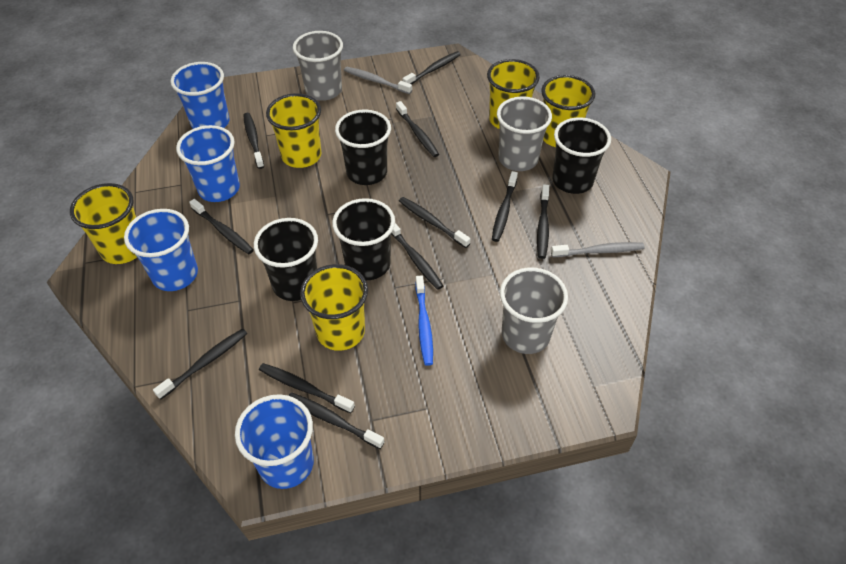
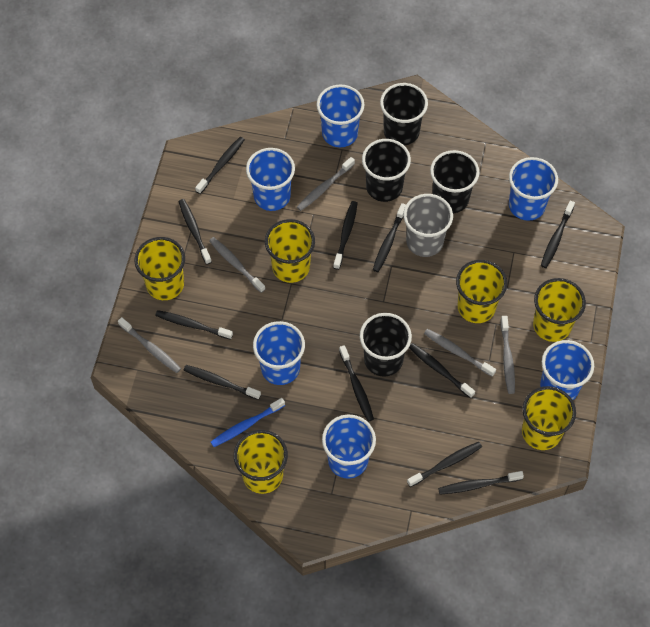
blue cup: [124,209,198,291] [171,62,230,129] [176,125,240,202] [235,394,314,489] = 4 -> [246,148,295,211] [253,321,305,385] [316,84,365,147] [322,415,376,479] [509,157,558,221] [540,340,594,400] = 6
grey cup: [293,31,343,101] [497,96,552,171] [500,267,568,354] = 3 -> [403,194,453,257] = 1
grey toothbrush: [344,67,412,94] [551,242,645,257] = 2 -> [118,317,181,373] [209,237,265,293] [297,157,355,211] [424,329,496,377] [500,316,515,394] = 5
yellow cup: [70,183,137,264] [266,93,321,168] [300,264,368,351] [487,59,540,129] [541,75,595,147] = 5 -> [135,237,185,300] [234,430,288,494] [265,219,315,283] [456,260,507,323] [522,386,576,450] [533,278,586,342] = 6

